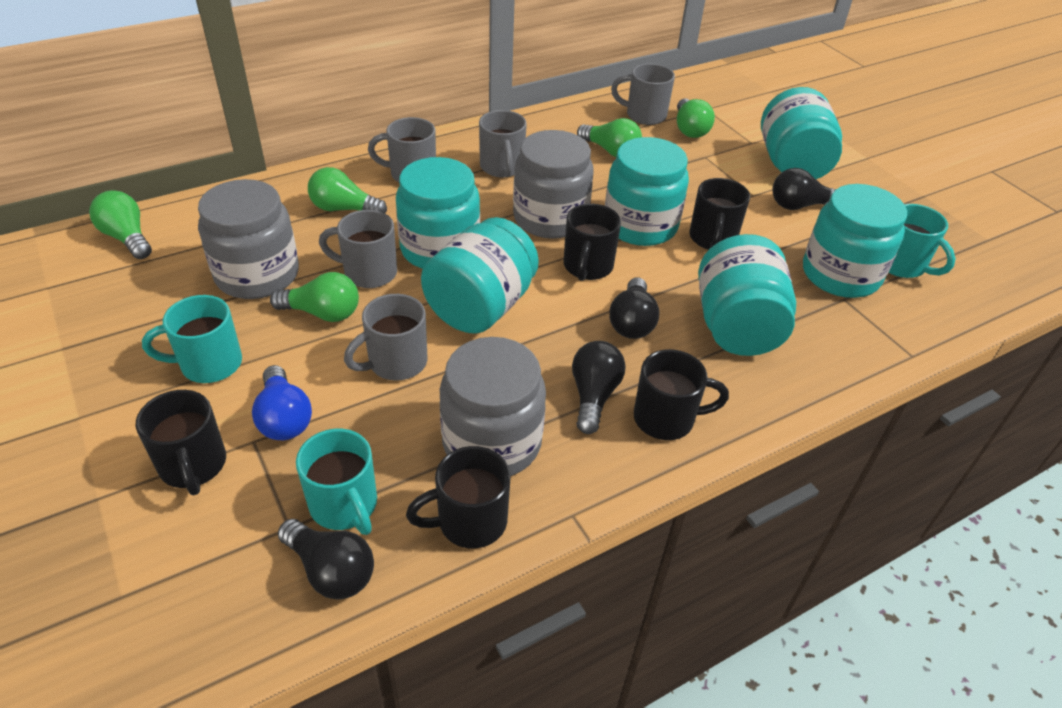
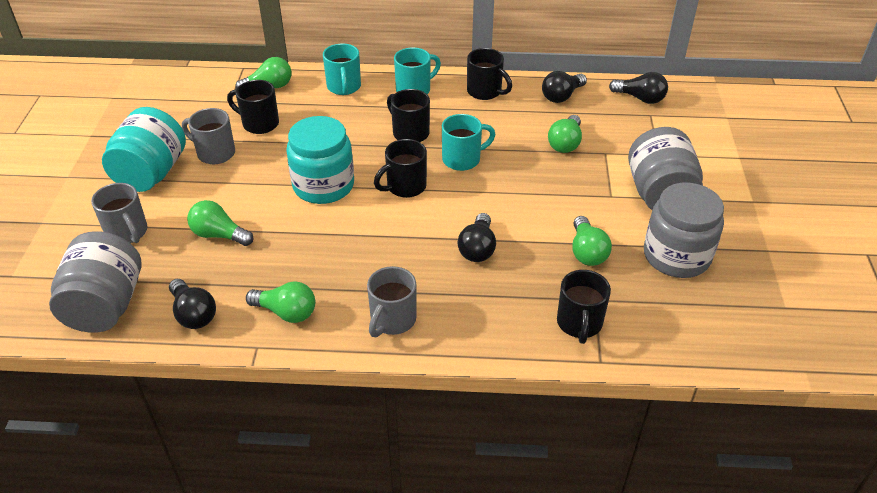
blue light bulb: [252,365,312,440] = 1 -> none = 0
grey mug: [319,210,397,288] [344,294,427,381] [368,117,436,182] [479,110,527,177] [611,63,675,125] = 5 -> [91,183,147,243] [182,108,235,164] [367,266,417,337] = 3
turquoise jar: [396,157,480,269] [421,217,539,334] [605,137,689,246] [698,234,796,356] [761,87,842,179] [803,184,907,298] = 6 -> [102,107,186,192] [286,116,354,204] = 2

